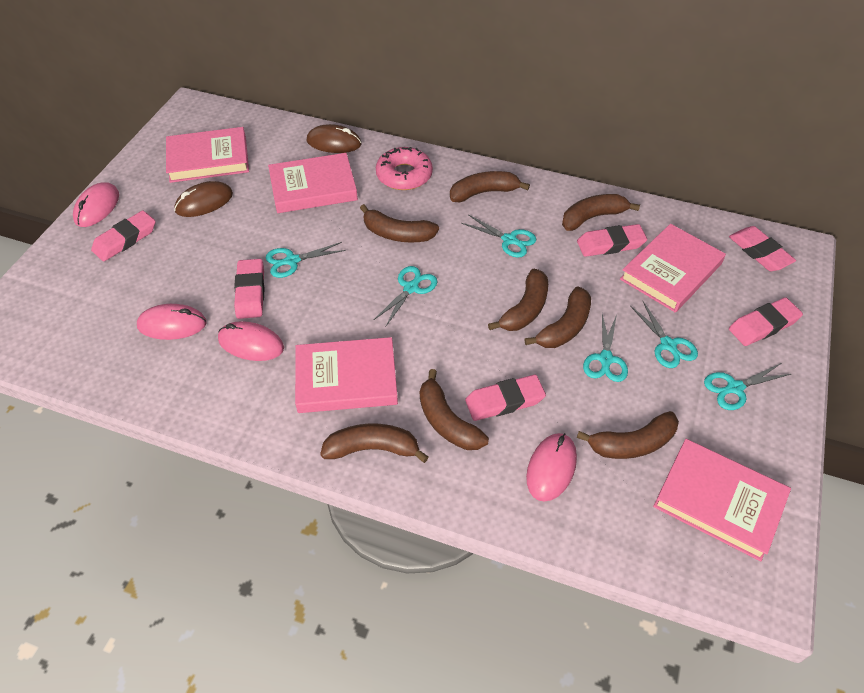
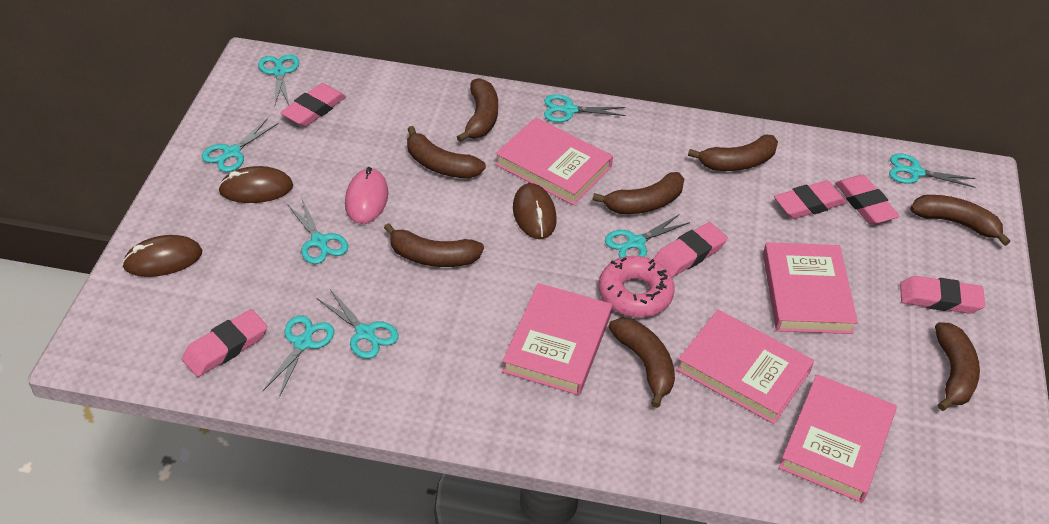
brown mouse: [174,181,233,217] [307,124,361,153] = 2 -> [122,235,202,277] [218,166,293,203] [513,183,557,239] = 3
pink mouse: [73,182,119,227] [137,304,207,340] [218,321,284,361] [526,433,577,502] = 4 -> [345,167,388,224] = 1
turquoise scissors: [266,242,346,278] [374,266,438,327] [461,215,536,258] [583,314,628,382] [630,301,698,368] [704,363,791,410] = 6 -> [202,118,279,172] [258,54,299,105] [263,315,334,397] [287,200,348,264] [318,289,399,359] [544,94,626,122] [605,214,690,258] [889,153,976,188] = 8

